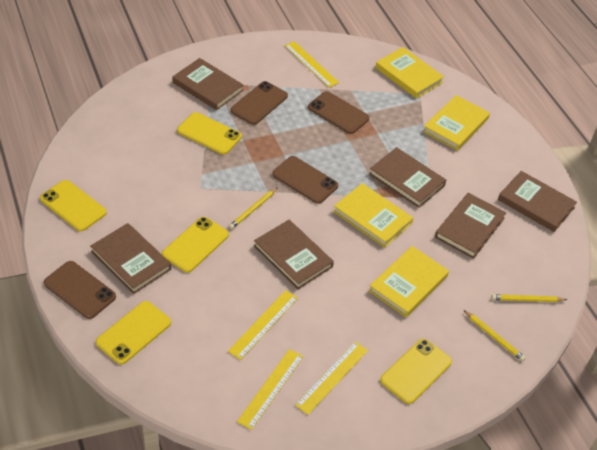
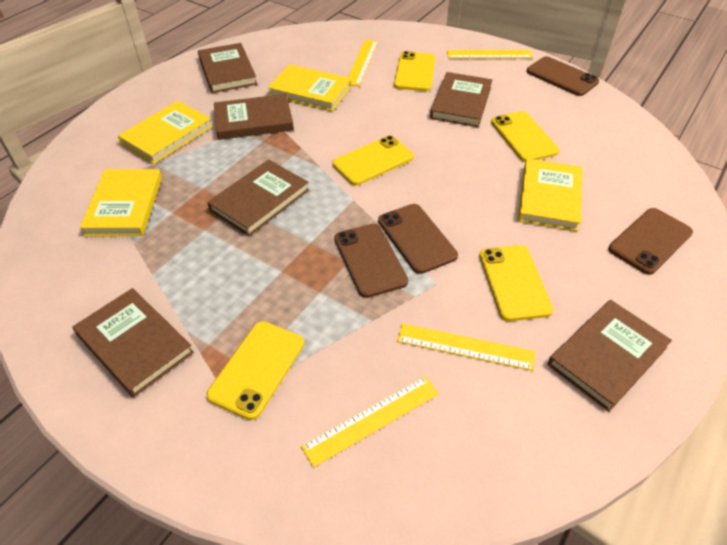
yellow pencil: [229,188,277,229] [464,310,526,361] [491,294,567,302] = 3 -> none = 0

